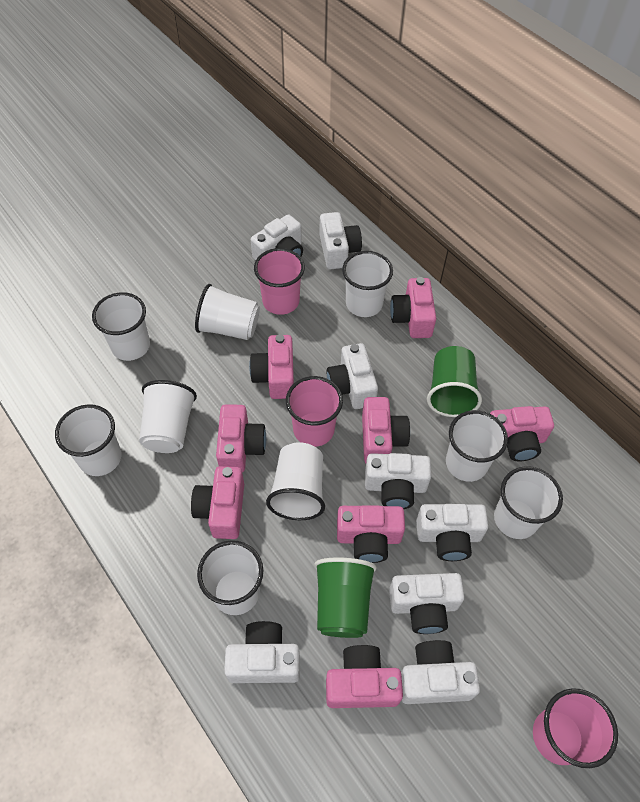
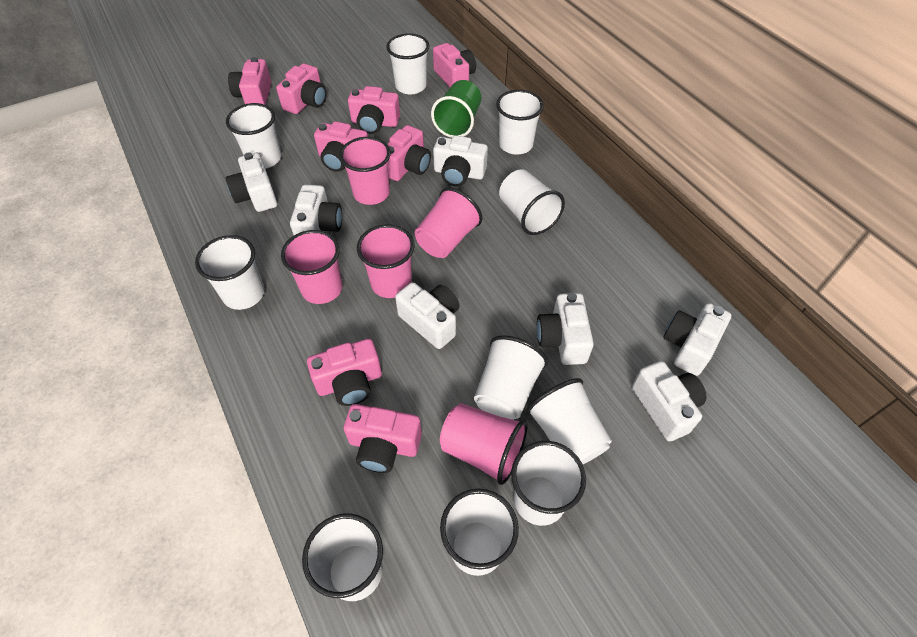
green cup: [315,557,377,638] [427,346,482,417] = 2 -> [431,80,481,138] = 1
pink cup: [254,248,305,315] [286,376,343,447] [533,688,618,768] = 3 -> [281,230,343,304] [339,137,391,205] [357,224,415,298] [415,187,482,258] [440,403,528,485] = 5
white camera: [224,621,300,683] [251,214,303,261] [319,212,362,269] [327,343,378,409] [365,453,431,509] [389,573,464,634] [401,640,480,704] [416,504,488,561] = 8 -> [226,152,277,212] [290,185,342,235] [395,282,459,349] [433,135,488,186] [537,292,594,365] [632,361,707,441] [663,303,731,376] = 7
white cup: [55,404,122,476] [92,292,150,361] [139,380,197,453] [195,284,260,340] [197,540,264,615] [266,442,325,520] [342,251,393,317] [446,410,508,482] [494,466,563,539] = 9 -> [195,235,265,310] [226,103,282,169] [302,514,383,601] [386,33,430,95] [440,489,519,576] [474,335,548,420] [496,90,544,155] [499,169,565,235] [511,441,586,526] [526,378,612,464] = 10

